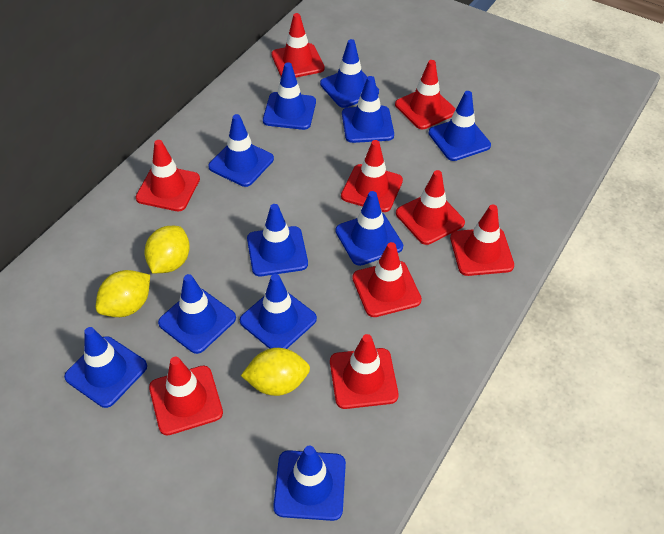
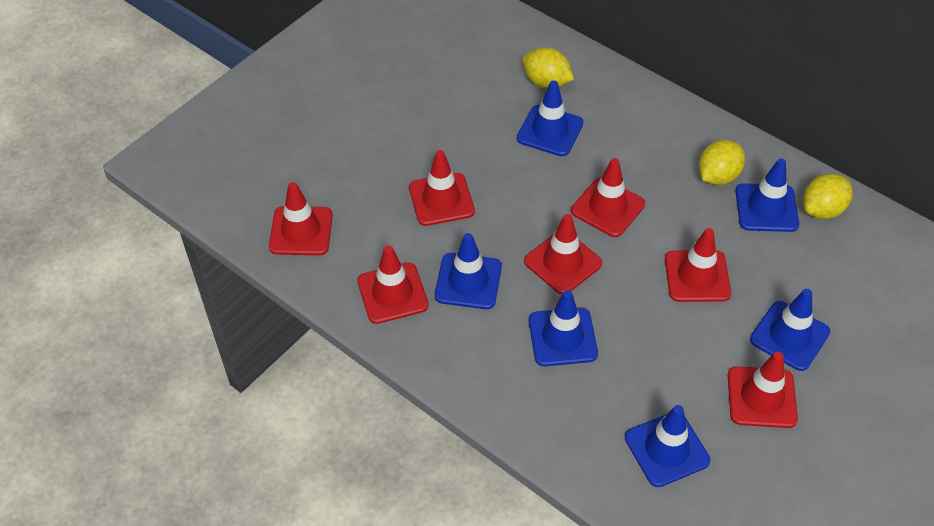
blue traffic cone: [64,327,147,408] [158,274,236,354] [208,114,274,187] [240,274,317,349] [247,204,308,276] [263,62,316,130] [273,446,346,521] [320,39,379,108] [335,191,403,266] [342,76,394,143] [428,91,491,161] = 11 -> [435,233,502,309] [517,81,584,156] [528,290,598,366] [625,405,710,487] [735,159,799,232] [750,289,830,371] = 6
red traffic cone: [136,140,200,211] [149,357,223,435] [271,13,325,77] [330,334,399,409] [341,140,403,212] [352,242,422,317] [395,60,456,129] [396,170,465,245] [450,204,514,276] = 9 -> [269,182,333,255] [357,245,429,324] [409,150,475,226] [524,214,602,294] [571,158,645,237] [665,228,731,302] [728,352,798,428] = 7

